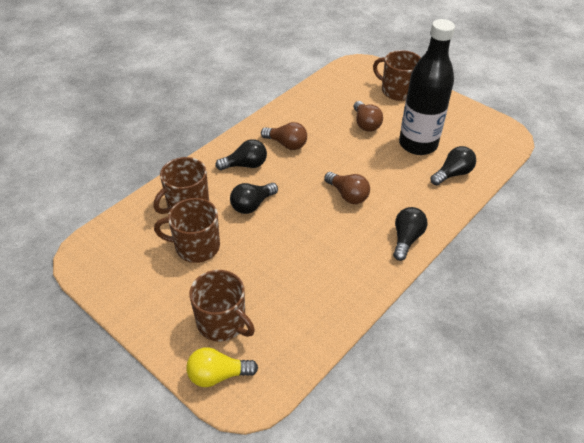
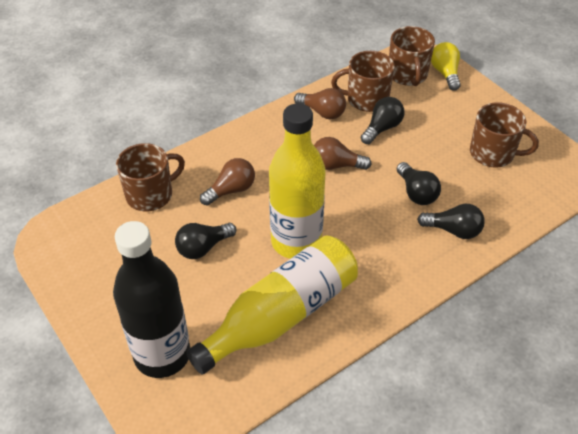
yellow bottle: none = 0 -> [186,235,358,375] [269,103,326,259] = 2

